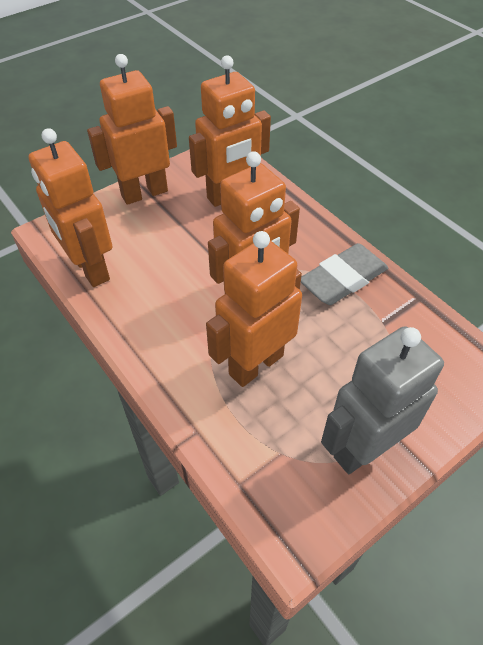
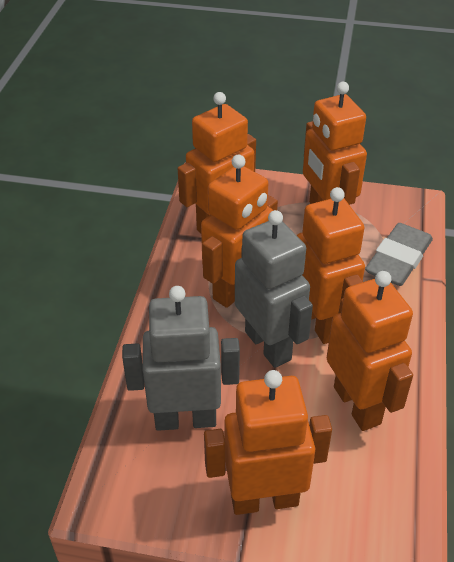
grey robot: [321,326,444,474] = 1 -> [122,286,240,431] [235,210,313,368] = 2
orange robot: [29,128,113,287] [87,54,177,205] [189,55,271,207] [206,231,302,387] [208,151,300,294] = 5 -> [178,92,256,233] [201,154,278,308] [204,370,332,515] [297,187,365,344] [303,82,367,205] [327,271,413,431] = 6

